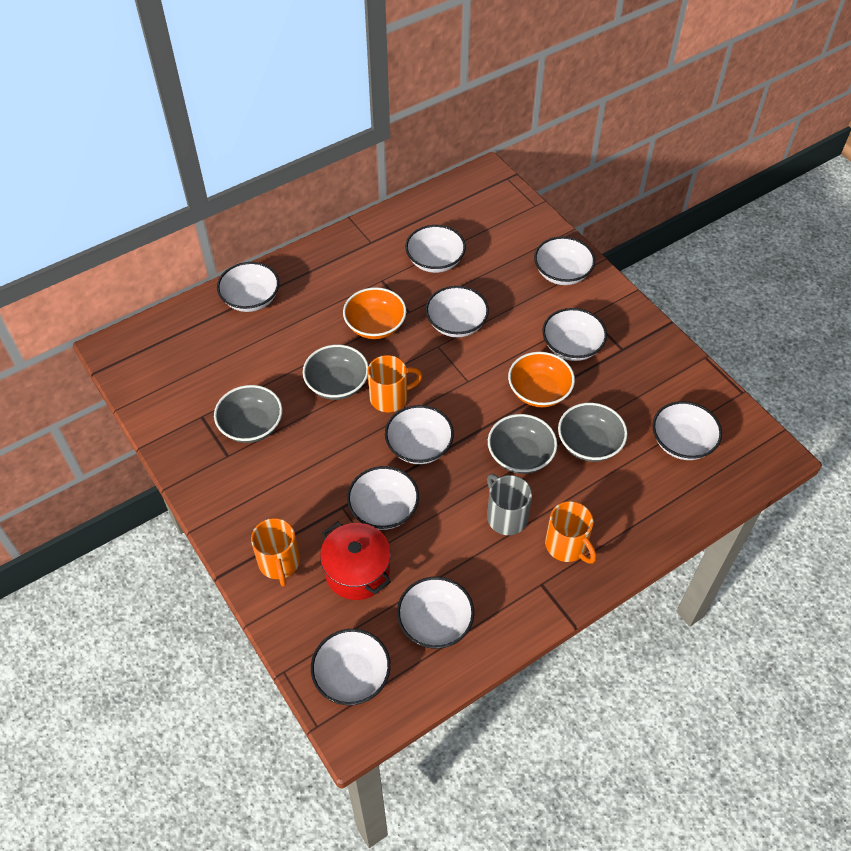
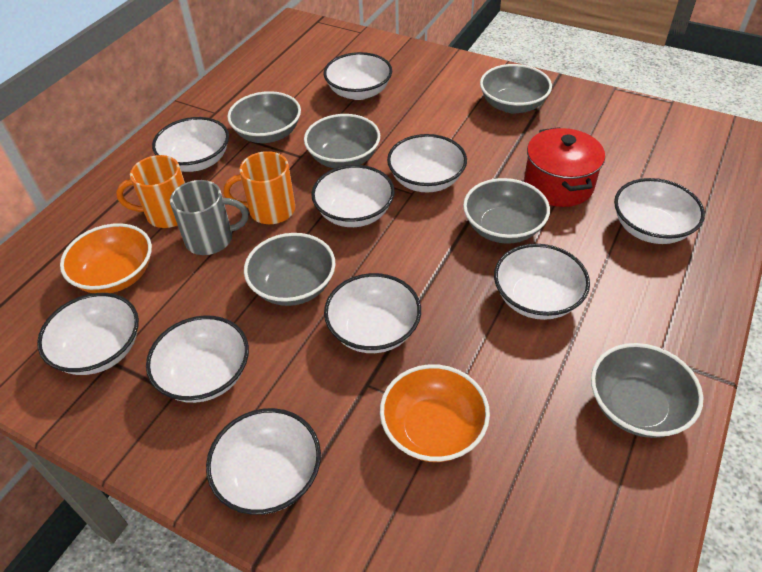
grey bowl: [214,385,282,443] [303,345,369,400] [488,414,557,474] [558,403,627,462] = 4 -> [227,91,301,143] [244,233,335,306] [304,114,380,168] [463,178,550,244] [480,64,552,114] [591,343,703,438] = 6
orange mug: [251,518,300,586] [368,355,422,412] [545,501,596,564] = 3 -> [116,155,185,228] [224,151,295,224] = 2

